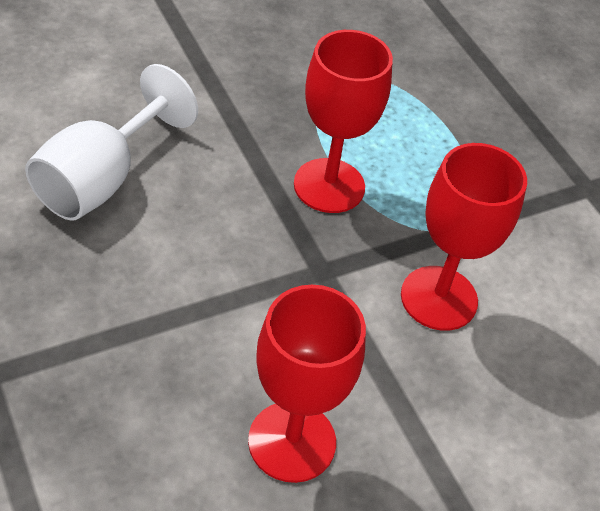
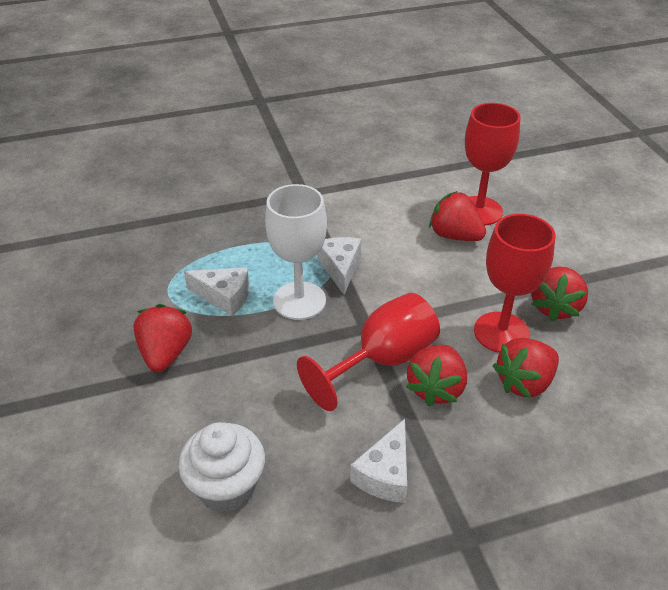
red strawberry: none = 0 -> [133,304,192,372] [406,345,467,406] [429,191,486,241] [493,338,559,399] [531,266,588,321] = 5
white cheese: none = 0 -> [184,268,249,316] [317,237,361,295] [350,419,407,503] = 3
white cupcake: none = 0 -> [178,422,265,513] = 1

